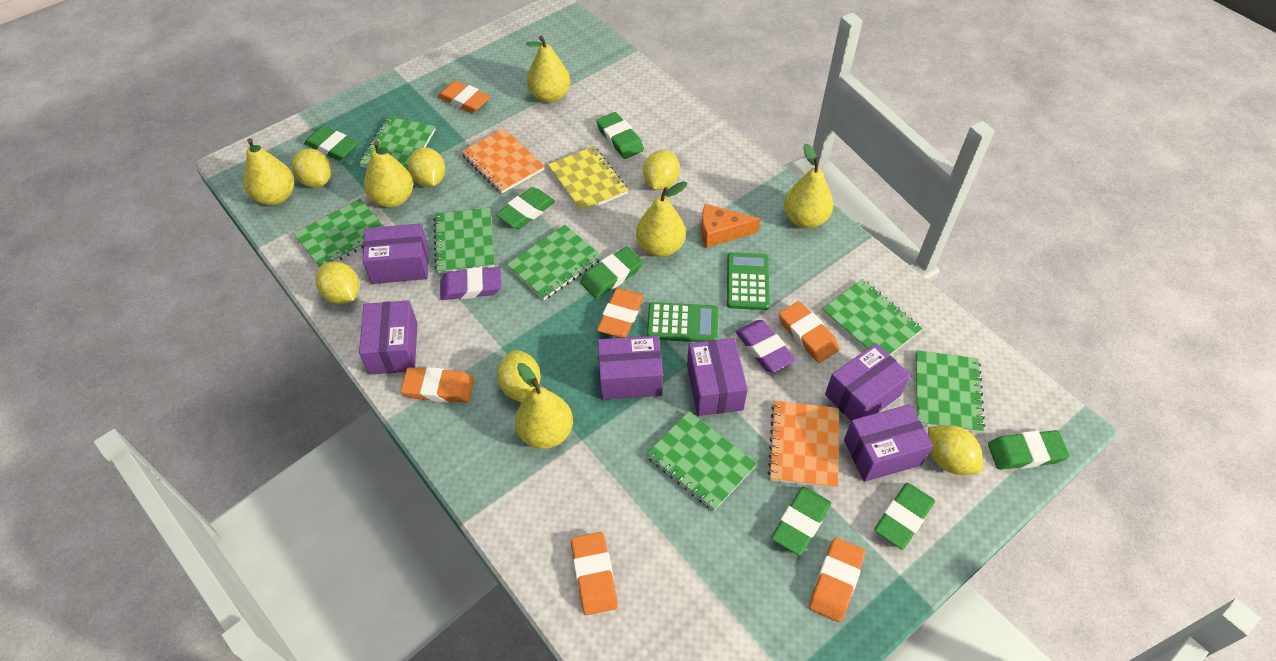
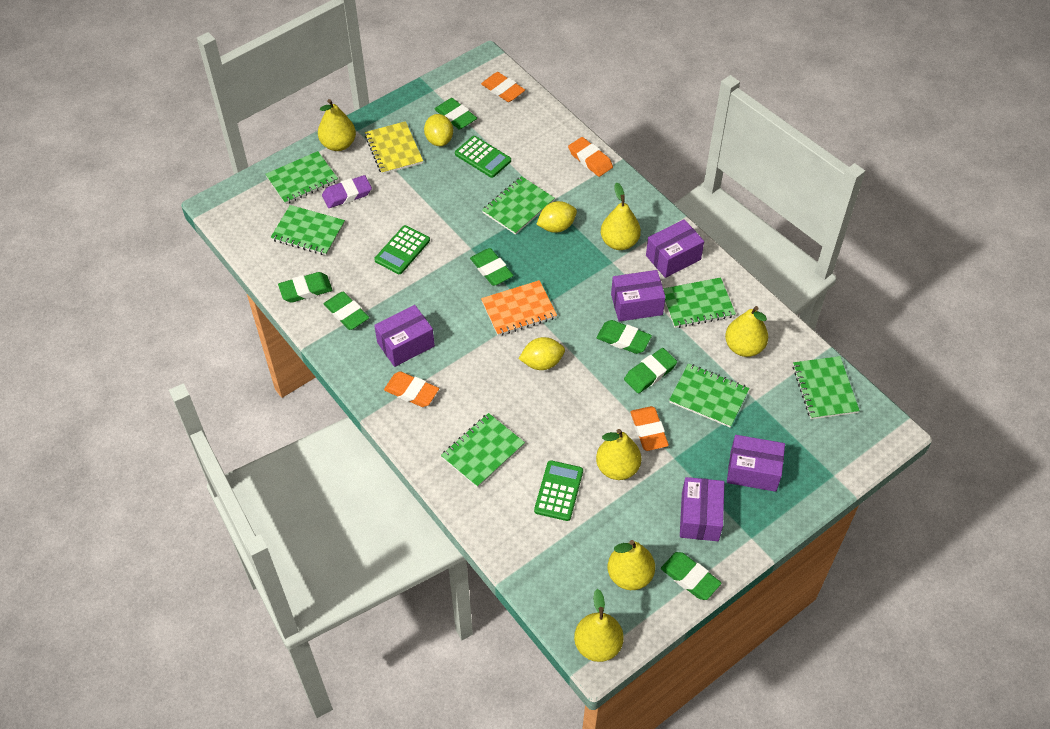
green calculator: [647,302,718,342] [727,252,770,310] = 2 -> [374,225,430,274] [455,136,511,178] [534,460,583,521] = 3
orange cheese: [701,204,761,248] = 1 -> none = 0
orange eraser: [401,367,474,403] [437,80,491,113] [571,532,618,615] [597,288,644,338] [779,301,839,363] [809,537,865,622] = 6 -> [384,371,439,407] [481,72,525,102] [568,137,613,177] [630,406,669,451] = 4
orange notebook: [461,129,545,194] [768,401,839,489] = 2 -> [481,280,557,336] = 1
purple box: [359,300,417,375] [362,223,429,284] [598,336,663,400] [687,338,748,416] [825,343,910,421] [844,404,933,482] = 6 -> [374,305,435,367] [611,270,666,322] [646,219,704,278] [680,477,725,541] [727,435,785,492] = 5
purple eraser: [440,267,502,300] [735,320,796,372] = 2 -> [322,175,372,208] = 1
yellow lemon: [292,148,331,188] [316,261,359,304] [408,147,445,187] [497,350,541,403] [643,150,680,190] [928,425,983,475] = 6 -> [424,114,453,146] [519,337,565,370] [536,201,577,233] = 3

